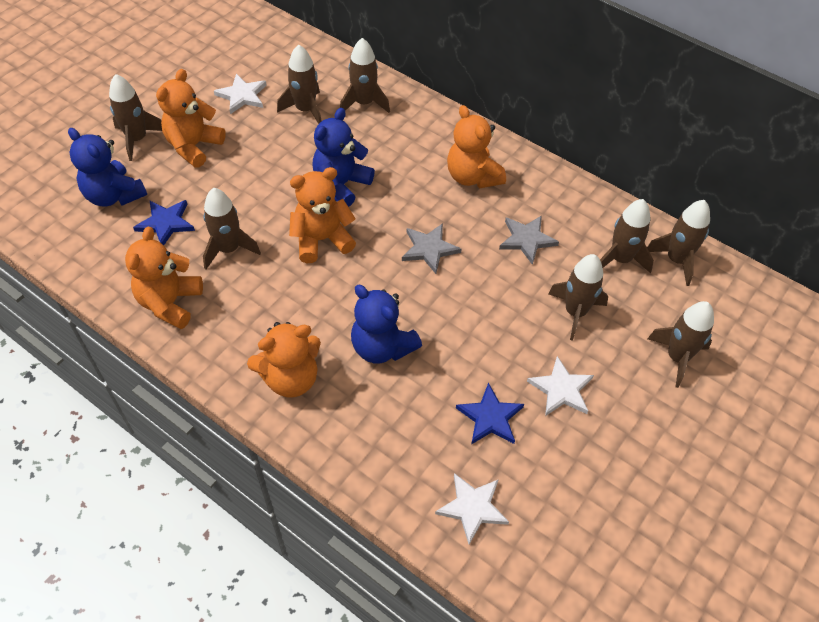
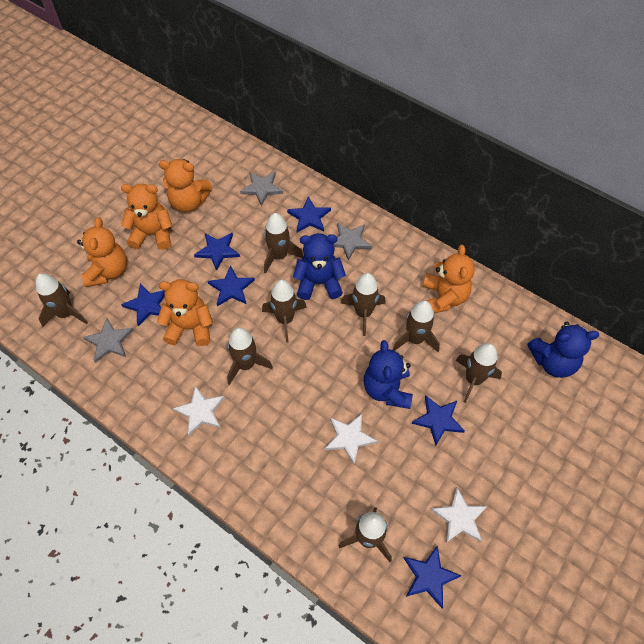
blue star: [133,200,195,245] [456,383,524,445] = 2 -> [121,284,165,326] [194,233,240,271] [207,265,255,307] [287,197,331,232] [404,545,461,608] [412,395,465,446] = 6
grey star: [402,223,461,274] [499,215,559,265] = 2 -> [83,318,134,363] [240,172,283,206] [334,222,372,261] = 3

